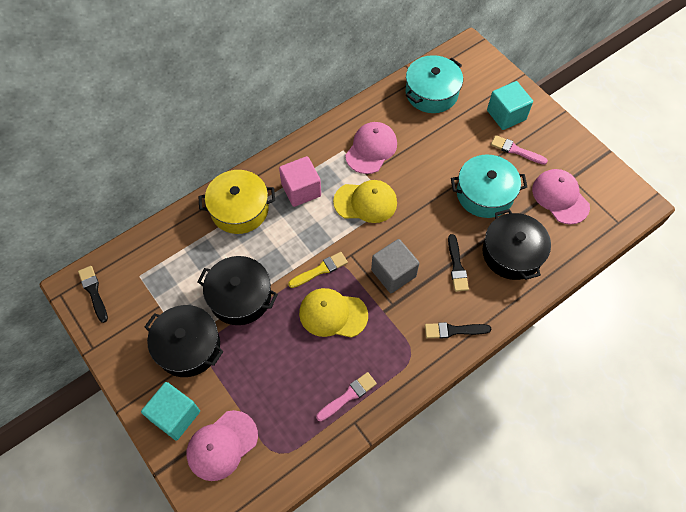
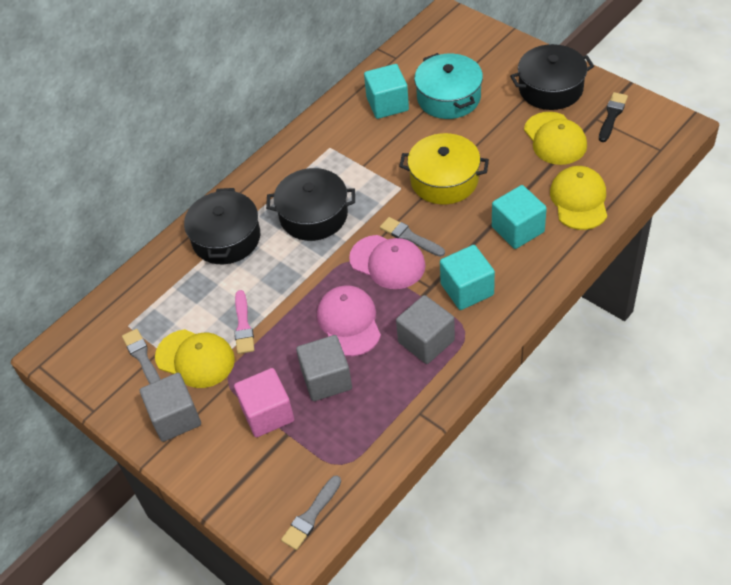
black brush: [78,266,108,323] [425,322,492,339] [448,234,469,292] = 3 -> [599,92,628,142] = 1
grey brush: none = 0 -> [122,329,161,384] [281,476,341,550] [380,217,445,257] = 3
grey cube: [371,239,419,293] = 1 -> [140,373,201,442] [296,335,352,401] [396,295,455,364] = 3
pink brush: [316,372,377,421] [491,135,548,165] = 2 -> [234,290,254,354] = 1
pink cap: [186,410,258,481] [345,122,397,174] [532,169,590,224] = 3 -> [317,285,381,356] [349,235,425,289] = 2
turquoise cube: [141,382,200,440] [487,81,533,130] = 2 -> [364,64,409,119] [440,245,495,310] [492,185,547,249] = 3
turquoise pot: [406,55,463,113] [451,155,527,218] = 2 -> [414,53,483,119] = 1
yellow brush: [288,252,348,288] = 1 -> none = 0
yellow cap: [299,288,368,338] [333,180,397,223] = 2 -> [155,329,235,388] [524,112,587,165] [550,166,607,230] = 3

